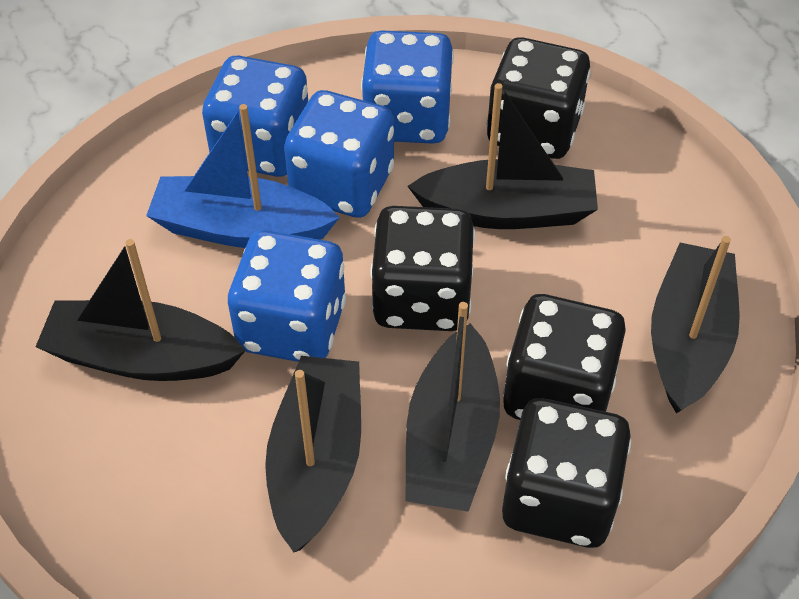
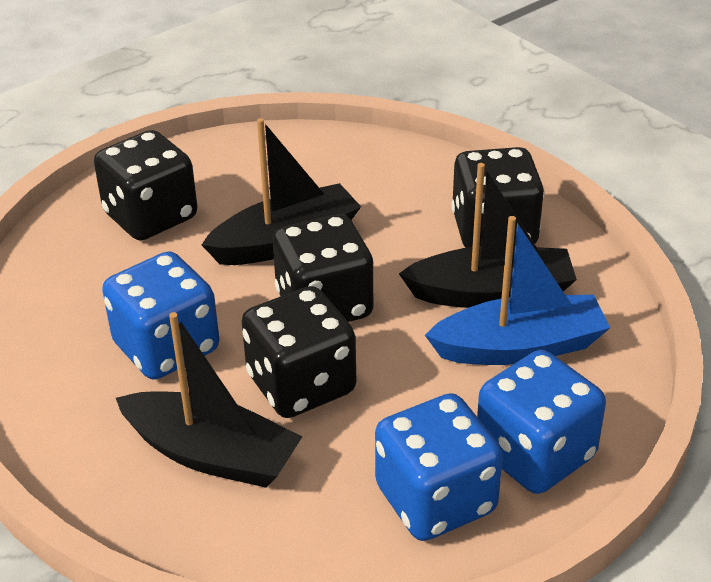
black boat: [36,239,246,381] [265,356,361,552] [405,302,500,512] [407,83,598,229] [651,236,740,414] = 5 -> [116,312,302,488] [202,118,361,265] [399,163,577,308] = 3
blue dice: [202,56,308,177] [228,230,346,362] [284,90,394,218] [361,30,454,144] = 4 -> [102,251,219,380] [375,393,503,541] [477,350,606,494] = 3

